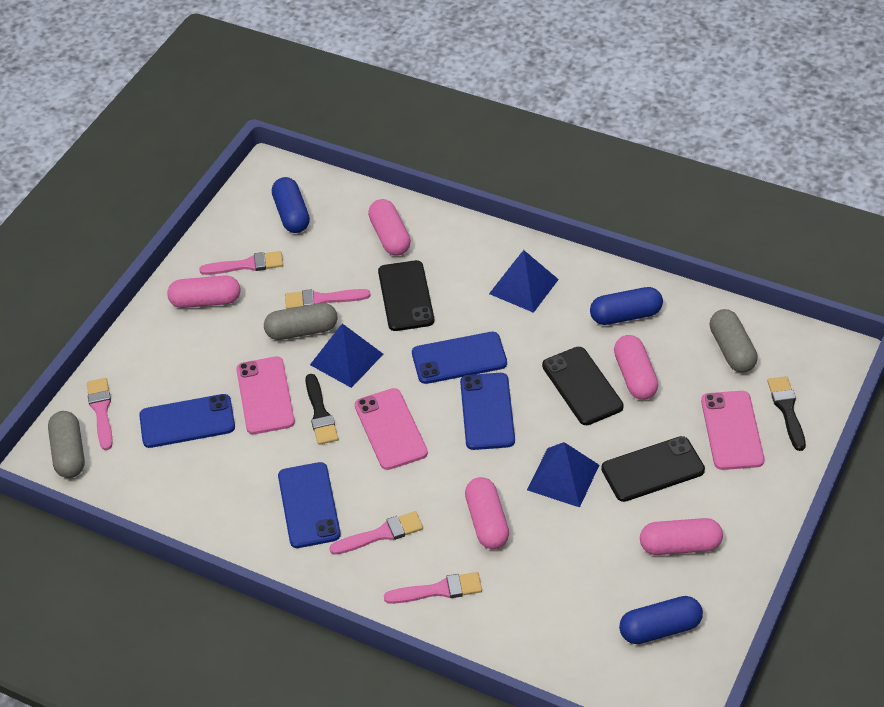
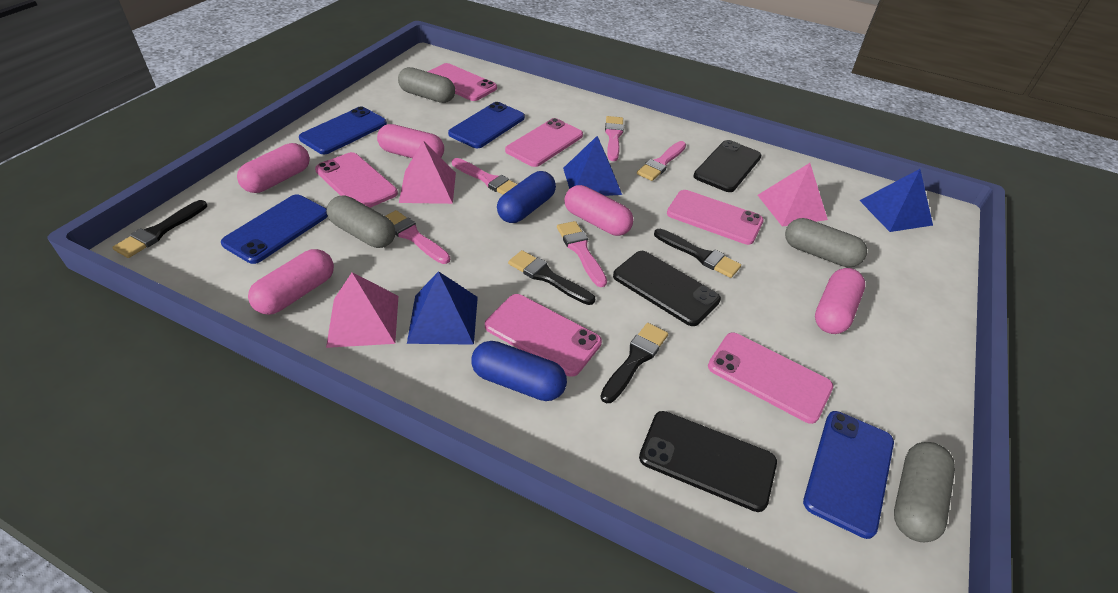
black brush: [305,374,338,445] [767,376,806,451] = 2 -> [112,200,207,258] [508,250,595,305] [600,323,668,403] [654,229,741,278] = 4
blue capsule: [272,177,310,233] [590,287,663,325] [619,596,703,644] = 3 -> [471,341,567,401] [497,171,556,223] = 2
grey capsule: [48,411,85,478] [264,303,337,340] [710,309,758,372] = 3 -> [327,195,395,248] [398,67,455,103] [785,218,867,267] [894,442,955,542] = 4
pink phone: [236,356,295,434] [355,388,428,470] [701,391,764,470] = 3 -> [315,152,398,208] [427,63,497,101] [485,294,602,377] [505,118,583,167] [667,190,764,245] [708,332,833,424] = 6
pink pyramid: none = 0 -> [326,272,398,348] [399,141,456,204] [758,163,828,227] = 3

